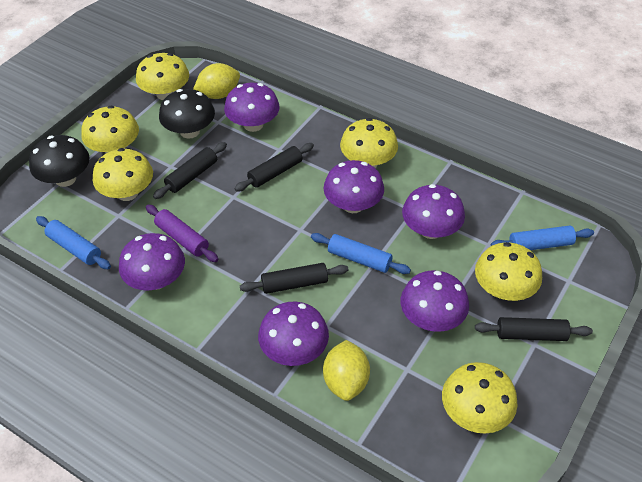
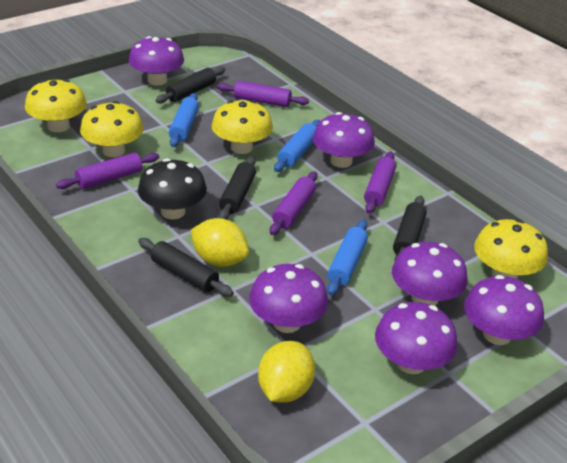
black mushroom: [29,135,90,187] [159,89,215,139] = 2 -> [138,158,207,220] = 1
purple rolling pin: [146,205,219,262] = 1 -> [56,152,159,189] [217,81,309,107] [270,171,318,235] [364,151,396,214] = 4
yellow mushroom: [81,106,139,153] [93,148,153,201] [136,53,189,100] [340,118,398,168] [442,362,518,434] [475,242,542,301] = 6 -> [25,79,87,132] [80,101,144,157] [212,100,273,154] [474,219,548,279] = 4

